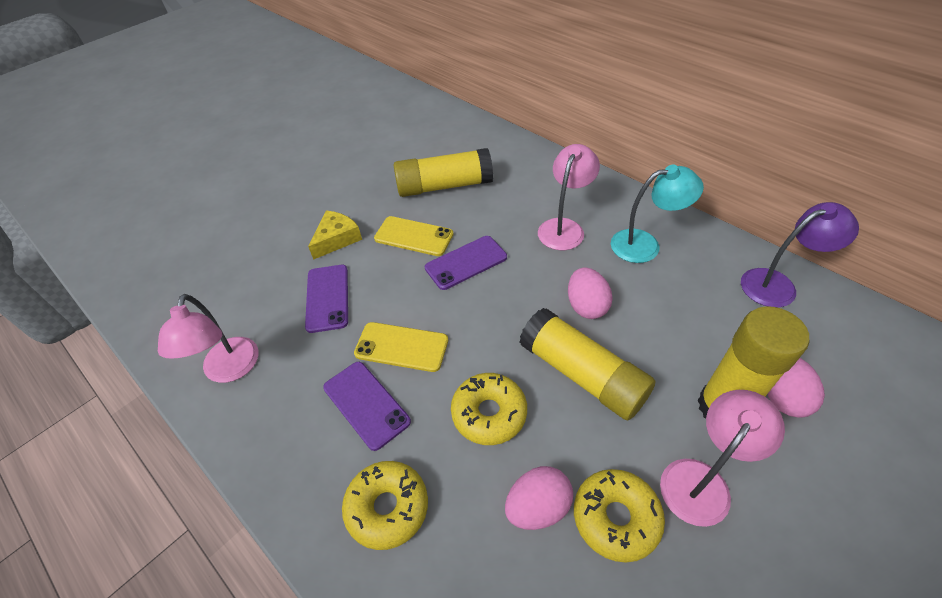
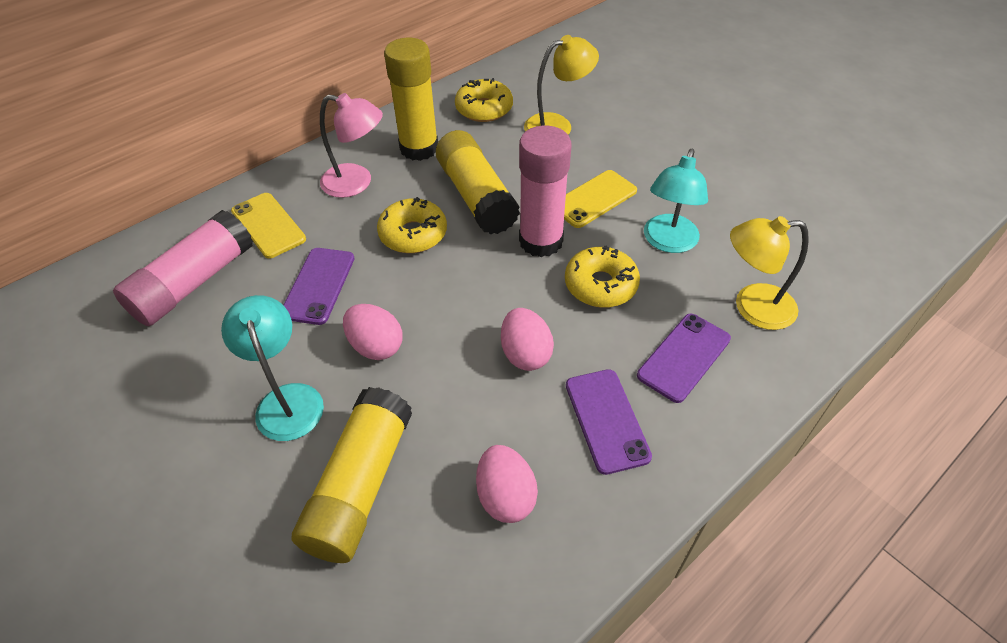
pink glue stick: none = 0 -> [113,210,253,326] [519,126,571,257] = 2
pink lamp: [158,294,258,383] [538,144,600,250] [660,390,785,527] = 3 -> [320,93,383,198] = 1
purple lamp: [741,202,859,308] = 1 -> none = 0
turquoise lamp: [611,165,704,263] = 1 -> [221,295,324,441] [644,149,708,253] = 2
yellow cheese: [308,210,362,260] = 1 -> none = 0
yellow lamp: none = 0 -> [524,35,599,135] [730,216,809,330] = 2

